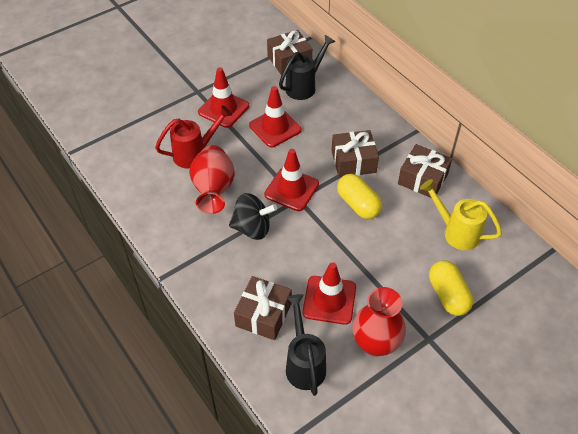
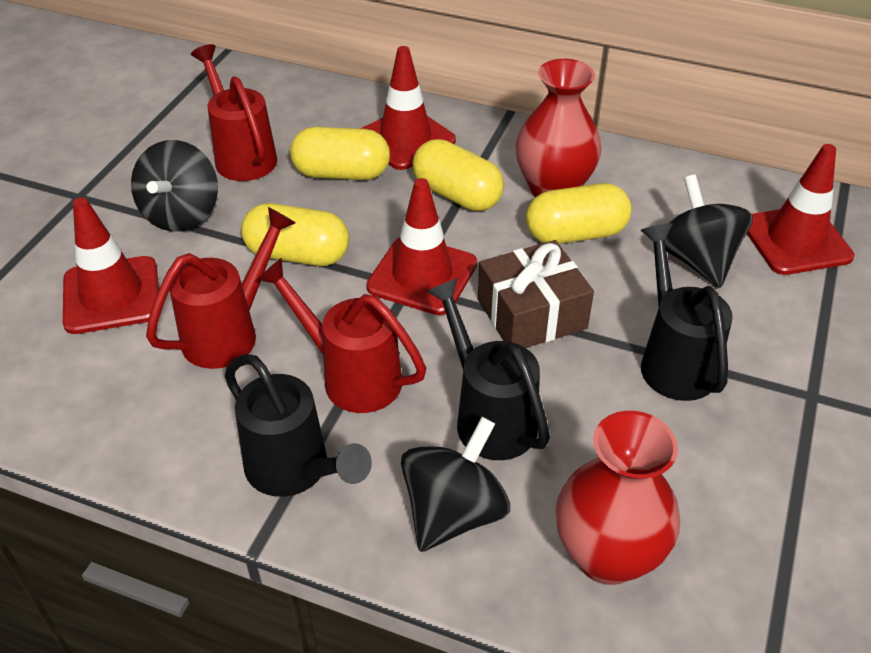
black spinning top: [229,193,277,240] = 1 -> [131,140,218,232] [401,417,510,552] [664,175,753,288] = 3
black watering can: [279,35,335,100] [286,294,326,396] = 2 -> [225,354,372,497] [427,278,550,460] [641,223,733,401] = 3
brown gift: [234,276,292,340] [267,30,312,75] [331,130,379,178] [398,144,452,198] = 4 -> [478,240,594,348] = 1
red watering can: [155,105,232,169] = 1 -> [146,207,296,369] [191,44,277,181] [256,258,426,413] = 3
yellow capsule: [337,174,382,219] [429,260,473,316] = 2 -> [241,203,349,266] [290,127,390,180] [412,139,504,211] [526,183,631,244] = 4
yellow watering can: [420,179,502,250] = 1 -> none = 0

